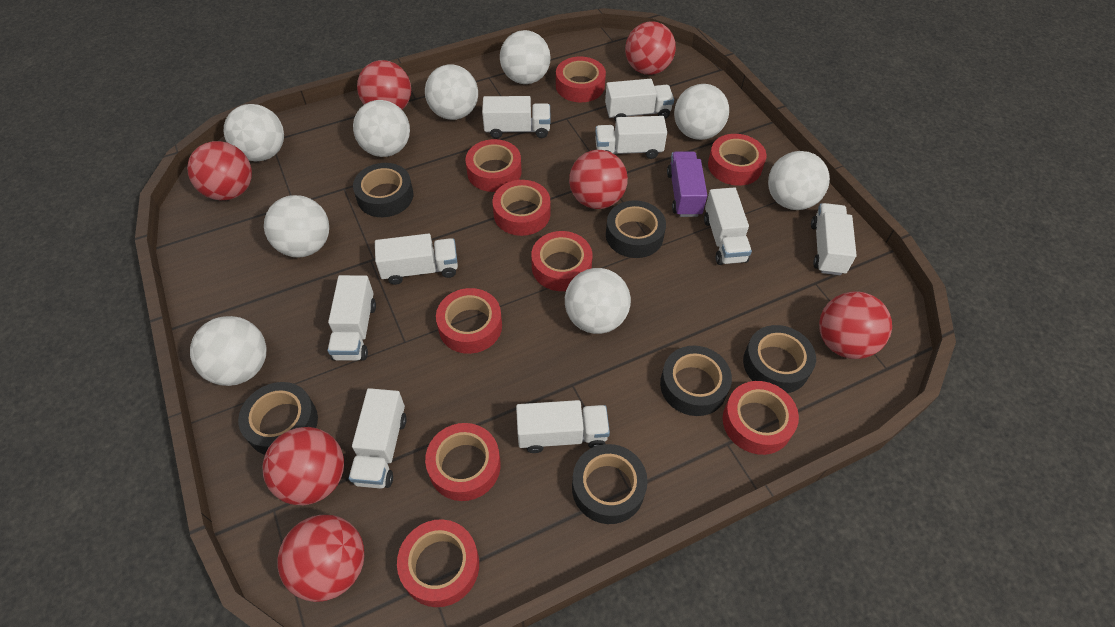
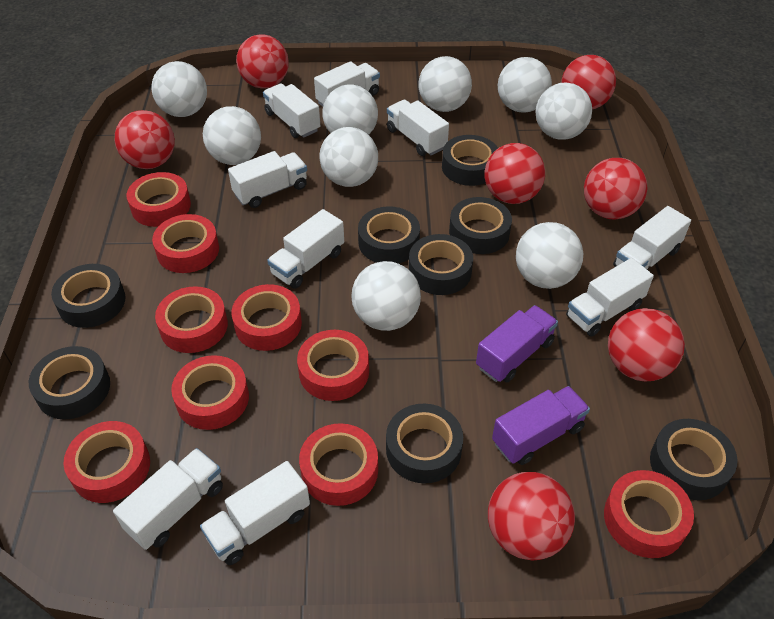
black tape: [238,382,318,455] [353,163,413,217] [572,444,648,524] [606,200,666,258] [660,346,732,416] [743,325,816,393] = 6 -> [29,346,110,420] [51,264,126,328] [358,206,420,264] [386,403,463,483] [409,234,473,295] [442,135,498,186] [449,197,512,254] [650,419,738,500] = 8
purple truck: [667,151,708,217] = 1 -> [476,305,558,382] [492,386,590,465] = 2

